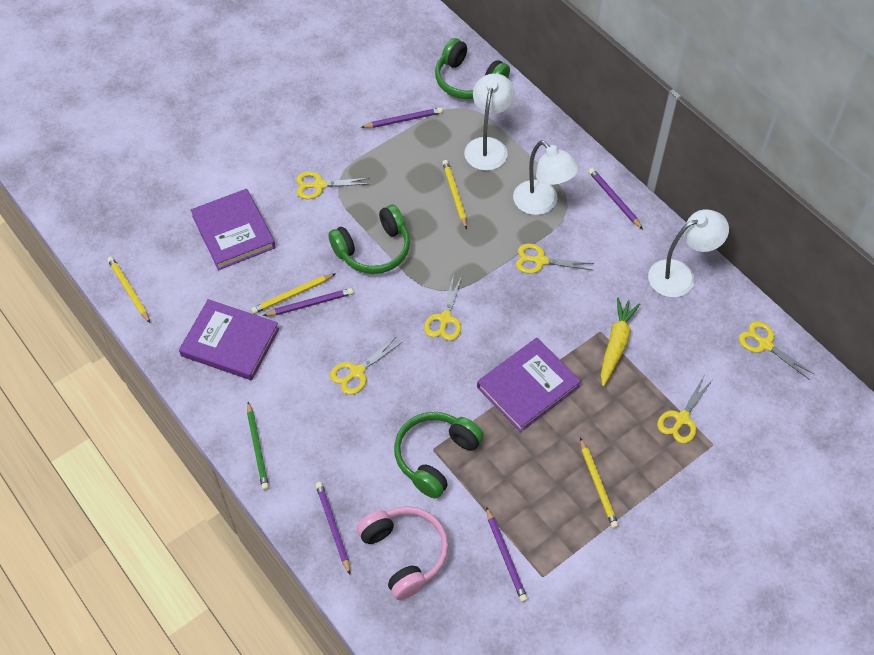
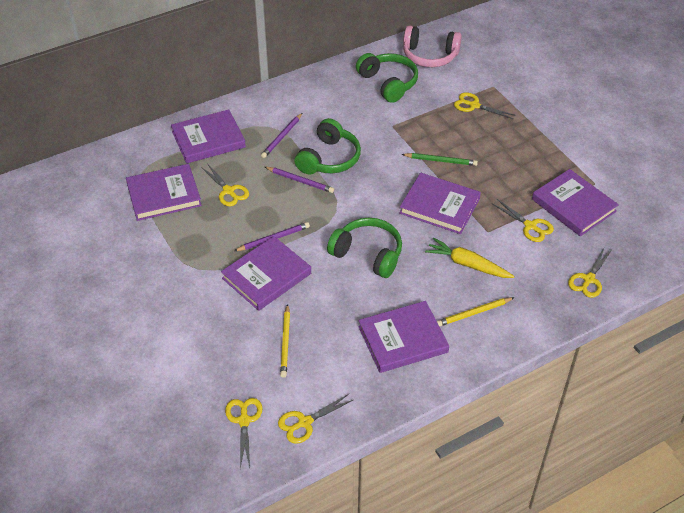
purple book: [179,299,279,380] [191,189,276,270] [477,338,581,432] = 3 -> [126,164,202,221] [171,109,246,164] [221,236,311,311] [358,301,449,373] [399,173,481,234] [532,169,619,236] = 6
purple pencil: [262,288,353,316] [315,482,350,574] [361,107,443,128] [486,507,528,602] [589,168,643,229] = 5 -> [234,222,310,251] [261,113,302,158] [265,167,334,193] = 3
white lamp: [464,73,515,171] [513,140,579,215] [648,209,729,297] = 3 -> none = 0
yellow pencil: [107,257,150,323] [251,273,336,314] [442,160,467,229] [580,438,619,528] = 4 -> [280,304,290,378] [437,297,515,327] = 2

